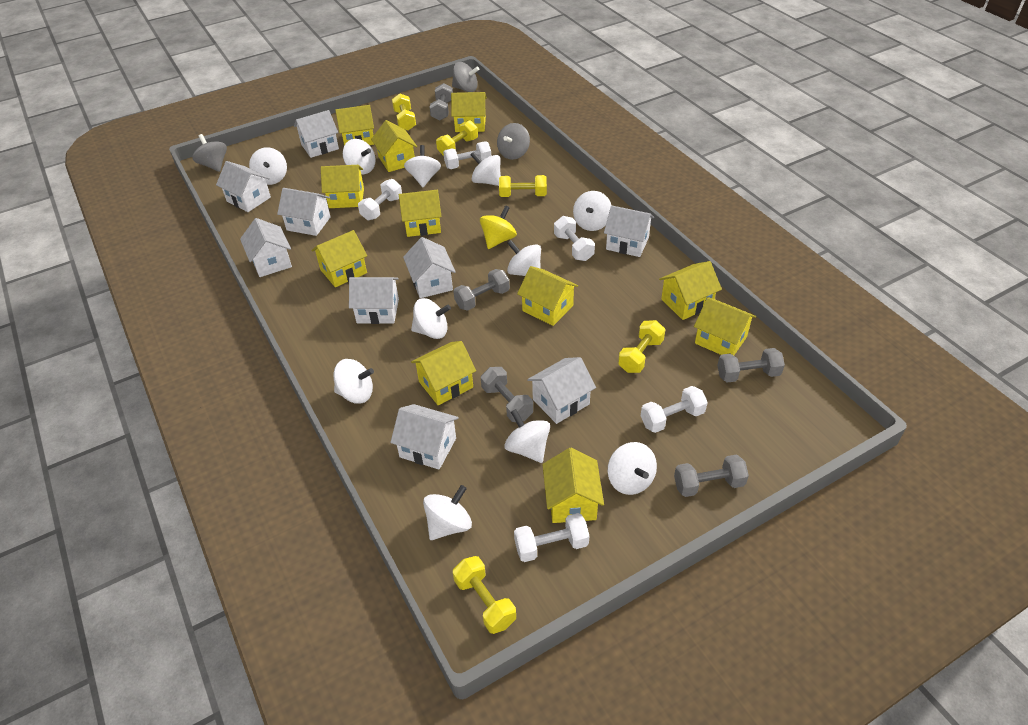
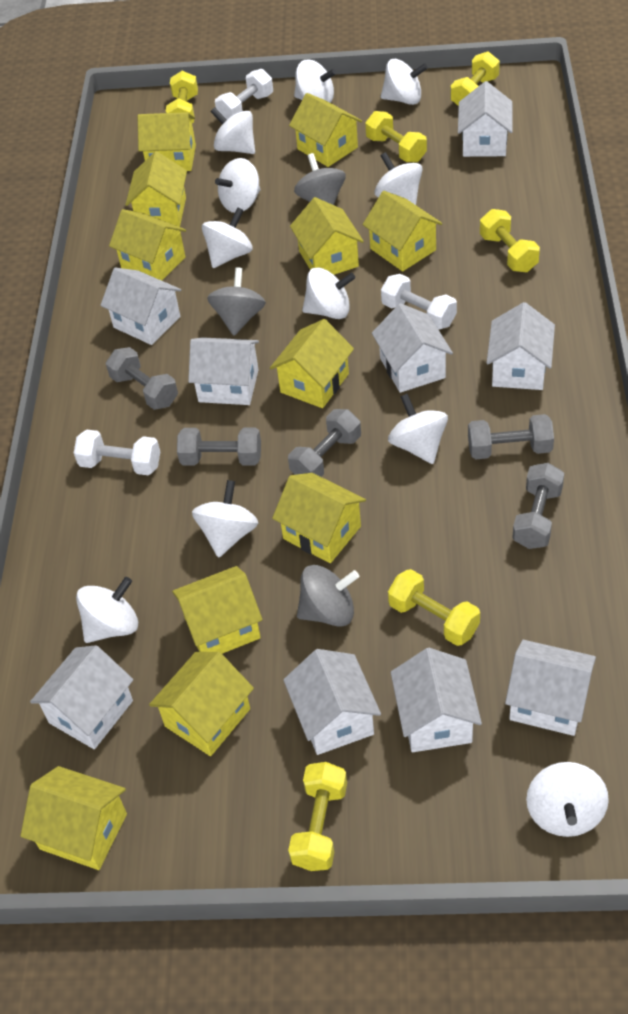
white dumbbell: [358,179,402,220] [443,142,491,169] [514,513,589,562] [554,216,595,261] [641,386,708,433] = 5 -> [74,430,160,475] [215,69,273,119] [381,274,457,330] = 3
yellow dumbbell: [392,94,416,131] [436,120,478,156] [453,556,516,634] [499,175,547,197] [618,320,665,373] = 5 -> [166,71,198,123] [288,762,347,871] [365,111,427,163] [388,569,480,646] [451,51,500,106] [480,209,540,272] = 6
yellow spinning top: [480,205,517,249] = 1 -> none = 0

